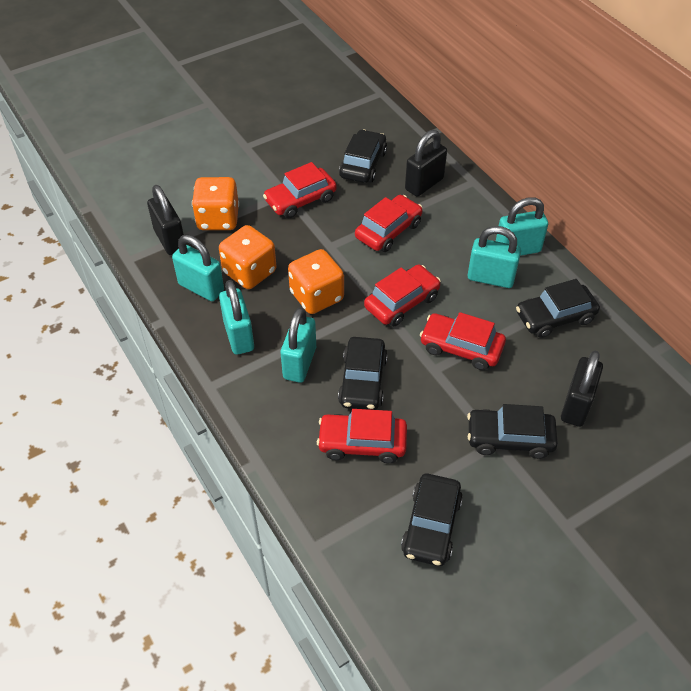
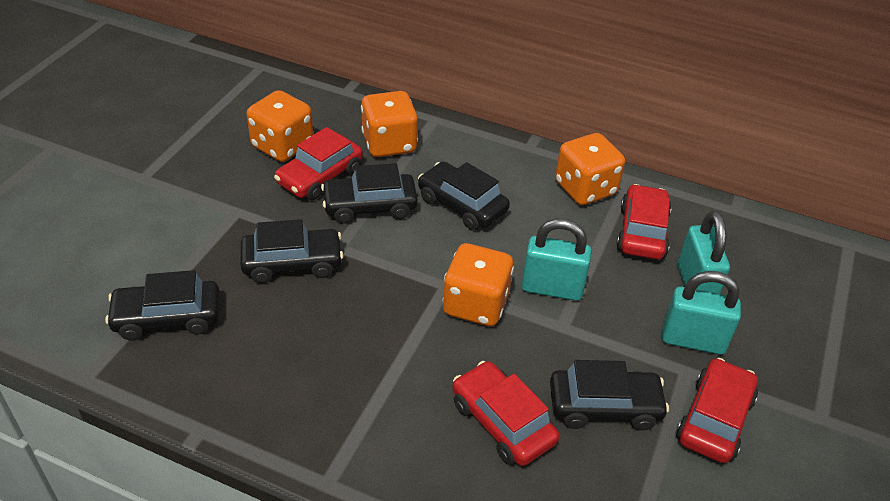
black padlock: [147,185,184,255] [405,130,447,197] [561,351,603,427] = 3 -> none = 0
orange dice: [192,177,239,230] [219,225,277,289] [288,249,344,314] = 3 -> [246,90,313,162] [361,91,418,157] [442,243,514,326] [555,133,625,205] = 4
red car: [263,162,337,218] [317,409,407,463] [355,195,422,252] [364,265,441,326] [420,312,506,370] = 5 -> [274,127,363,200] [452,361,559,466] [616,184,672,260] [676,358,758,463] = 4
turquoise padlock: [172,235,224,301] [219,280,254,355] [280,307,316,383] [468,226,521,288] [496,197,548,256] = 5 -> [522,219,592,301] [662,271,741,355] [678,211,730,294] = 3

